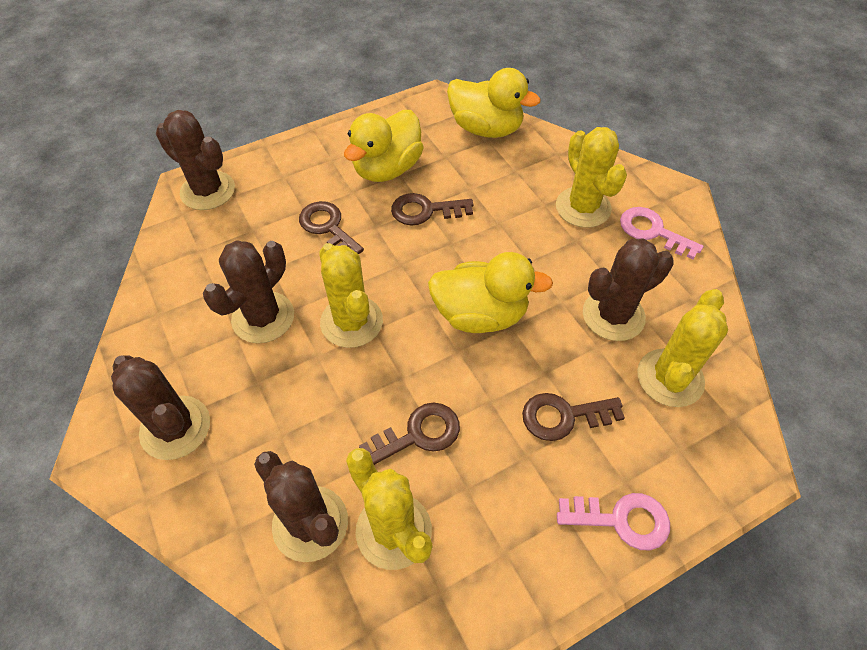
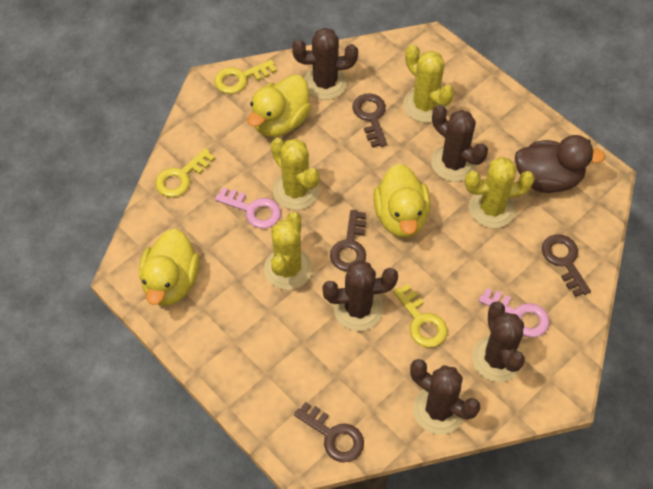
brown duck: none = 0 -> [515,135,606,193] = 1
yellow key: none = 0 -> [155,148,215,198] [214,60,277,94] [393,284,447,348] = 3

